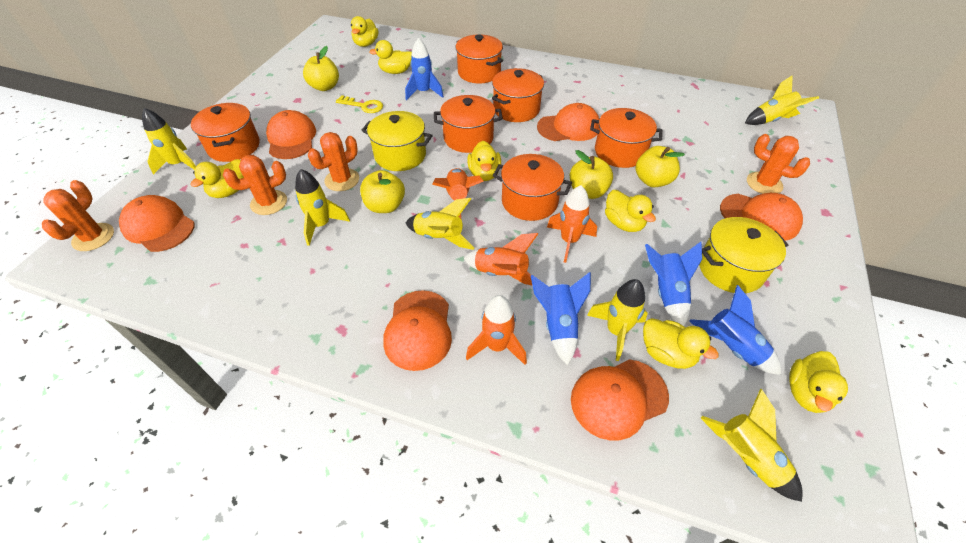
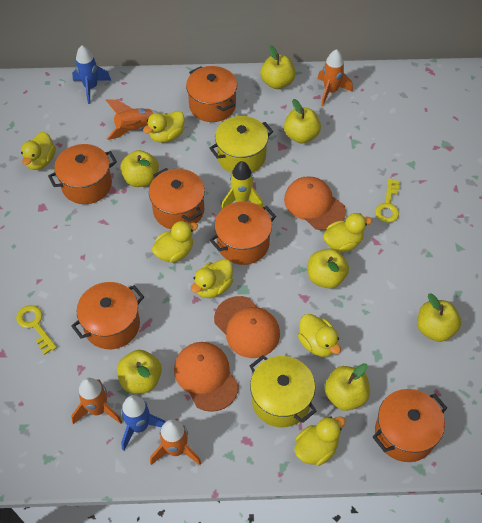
blue rocket: [405,38,444,100] [531,272,591,365] [645,242,702,326] [689,285,781,375] = 4 -> [72,45,111,104] [121,395,165,450] = 2
orange cactus: [42,180,114,251] [223,155,287,215] [308,132,359,191] [747,134,810,194] = 4 -> none = 0
orange cap: [119,195,195,252] [266,110,316,159] [383,290,452,371] [537,103,599,141] [571,359,669,441] [720,193,803,241] = 6 -> [174,342,239,412] [214,296,280,358] [284,176,346,230] = 3
yellow apple: [303,46,339,91] [360,170,405,213] [570,150,613,199] [636,146,685,187] = 4 -> [117,350,162,393] [120,150,159,187] [260,45,295,89] [284,99,321,144] [308,248,349,289] [325,363,370,411] [417,293,461,342] = 7
yellow key: [336,95,383,113] = 1 -> [16,305,57,355] [375,178,400,223] = 2
yellow rocket: [142,108,196,175] [295,169,350,246] [406,198,474,250] [587,279,648,361] [701,389,803,502] [745,75,819,125] = 6 -> [221,161,263,210] = 1

